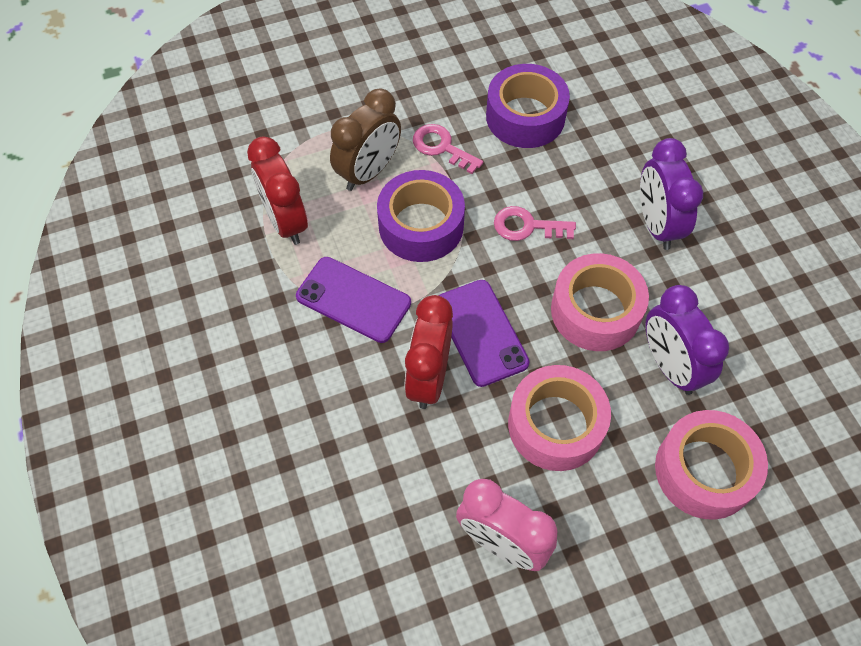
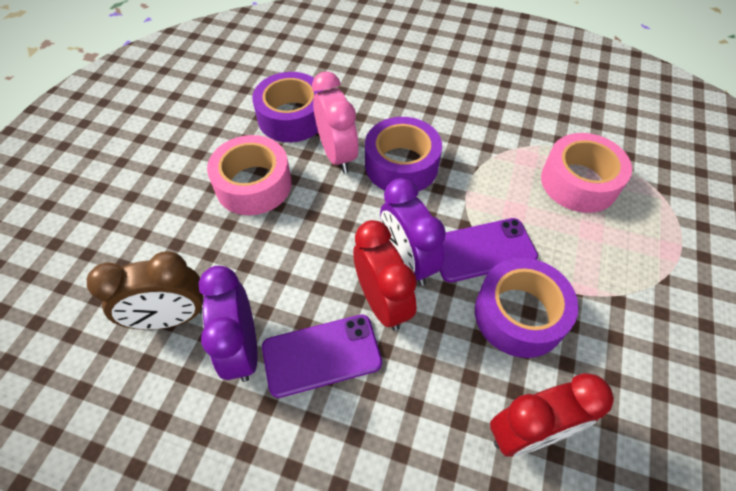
pink key: [413,124,483,174] [494,206,576,241] = 2 -> none = 0
pink tape: [508,365,611,471] [551,253,649,351] [655,410,768,520] = 3 -> [207,135,292,215] [541,133,632,213] = 2
purple tape: [377,170,465,262] [486,64,570,148] = 2 -> [252,72,324,142] [365,117,442,191] [475,258,578,358] = 3

